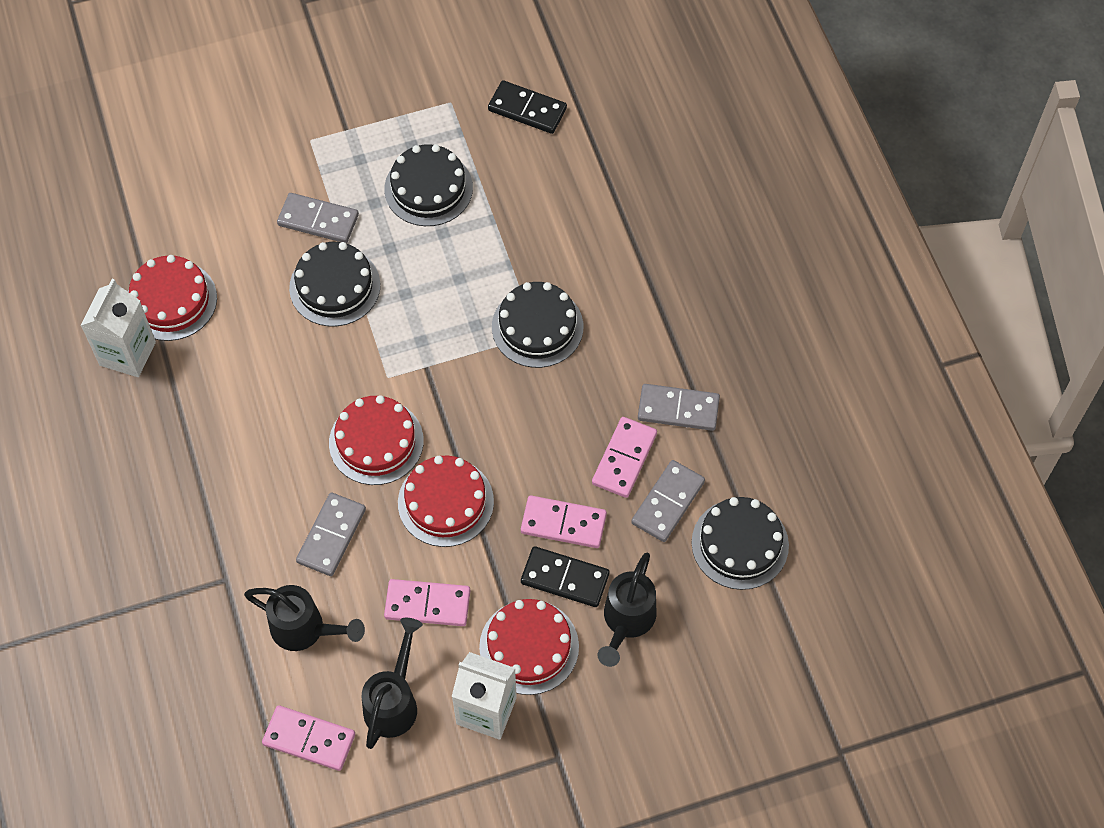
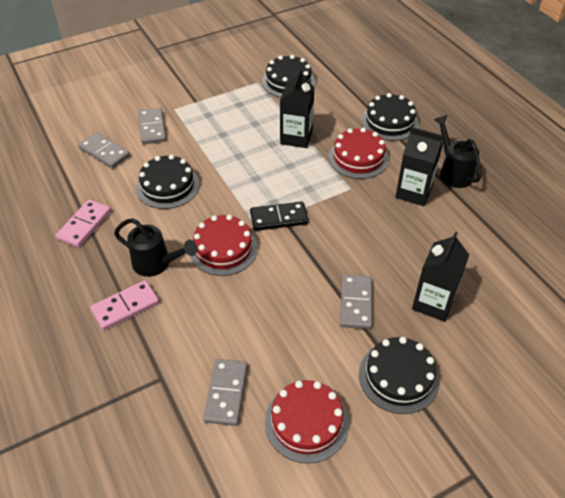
black carton: none = 0 -> [280,68,315,148] [395,127,443,206] [412,231,469,322] = 3
black domino: [488,80,567,134] [521,546,609,607] = 2 -> [250,201,308,231] = 1
black watering can: [244,585,365,651] [362,618,423,749] [597,553,657,667] = 3 -> [114,218,197,277] [434,115,481,188] = 2
pink domino: [262,705,355,771] [384,579,470,626] [521,495,607,548] [592,417,657,498] = 4 -> [56,199,111,248] [90,280,159,330] = 2
red cake: [128,255,217,341] [329,395,424,485] [398,456,494,547] [479,599,579,695] = 4 -> [190,215,258,276] [265,380,349,463] [328,128,389,179] = 3
white carton: [80,279,156,377] [452,652,517,740] = 2 -> none = 0

